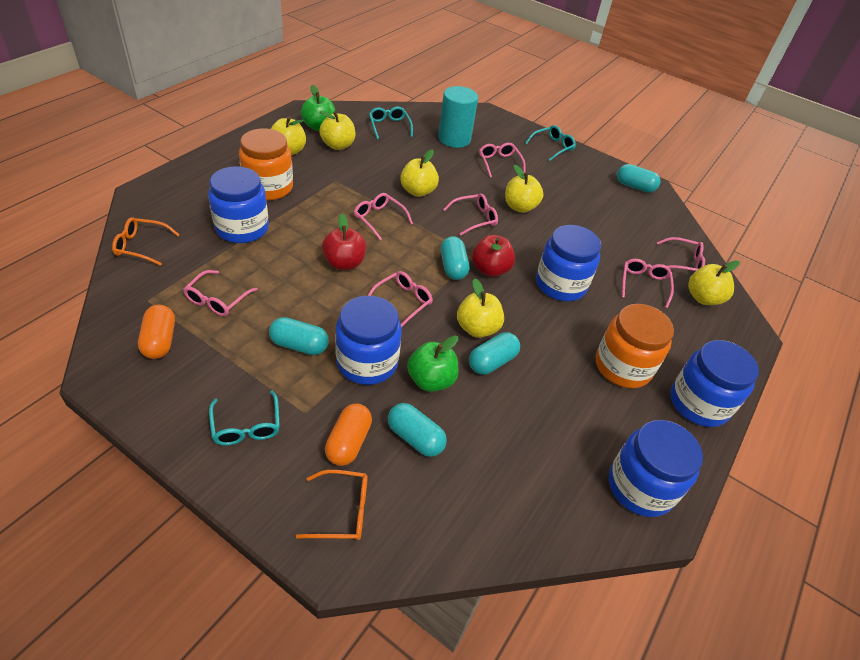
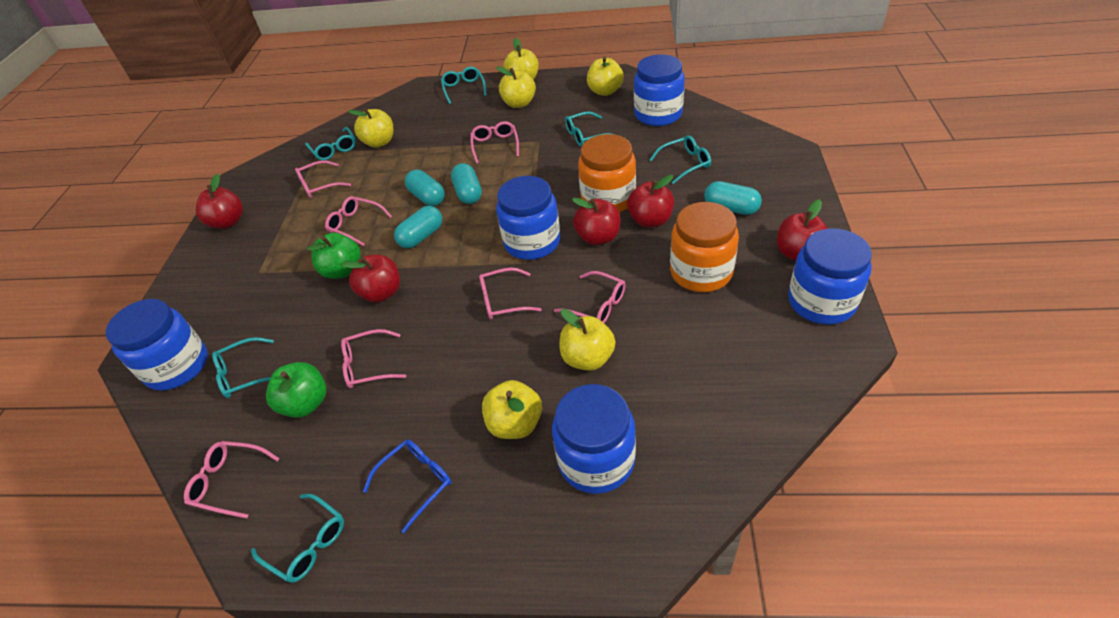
blue glasses: none = 0 -> [363,440,451,533] = 1
orange capsule: [138,305,175,359] [325,404,372,466] = 2 -> none = 0
orange glasses: [112,217,180,266] [296,470,368,540] = 2 -> none = 0
red apple: [322,214,366,270] [472,235,515,277] = 2 -> [196,174,243,229] [341,255,400,303] [572,198,621,245] [627,175,674,227] [777,199,828,261] = 5
turquoise capsule: [269,317,329,355] [388,403,447,457] [440,236,469,280] [469,332,520,374] [617,164,661,193] = 5 -> [394,206,442,248] [405,170,445,206] [451,163,482,204] [704,181,762,215] = 4
turquoise cylinder: [438,86,478,148] = 1 -> none = 0
turquoise glasses: [209,390,280,446] [369,107,413,139] [525,125,576,161] = 3 -> [212,337,274,398] [251,494,344,583] [305,127,356,160] [441,67,487,104] [565,111,615,147] [649,135,711,184] = 6

